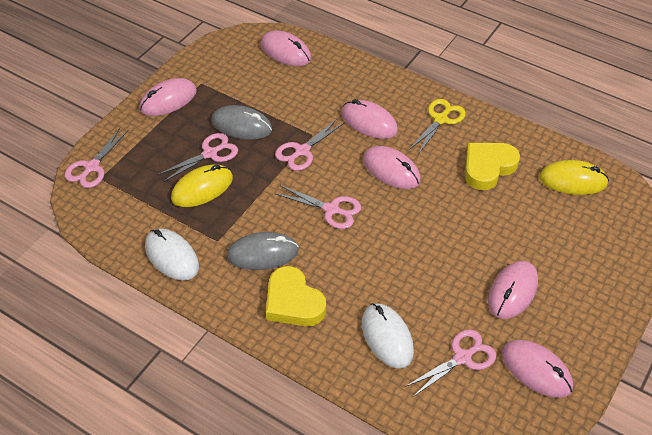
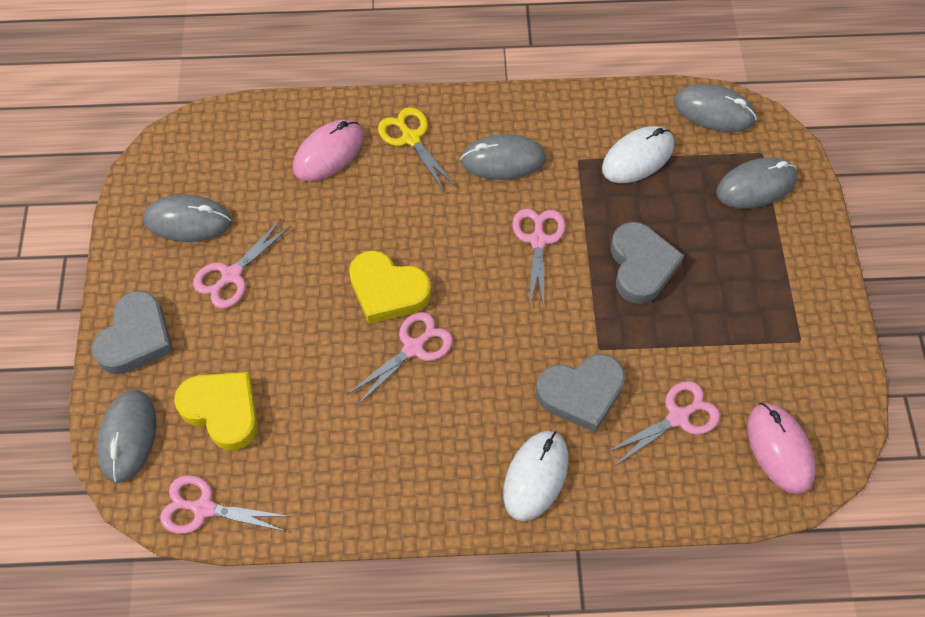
grey heart: none = 0 -> [92,290,173,375] [536,354,625,432] [611,222,684,304] = 3
grey mouse: [211,105,272,140] [227,232,299,270] = 2 -> [97,389,156,483] [143,195,232,242] [460,134,546,180] [674,84,757,132] [716,157,797,209] = 5
pink mouse: [139,78,197,116] [261,31,311,66] [342,99,398,139] [363,146,421,189] [488,261,538,319] [502,340,573,398] = 6 -> [293,120,364,181] [747,403,816,494] = 2
yellow mouse: [171,165,233,207] [539,160,609,195] = 2 -> none = 0

